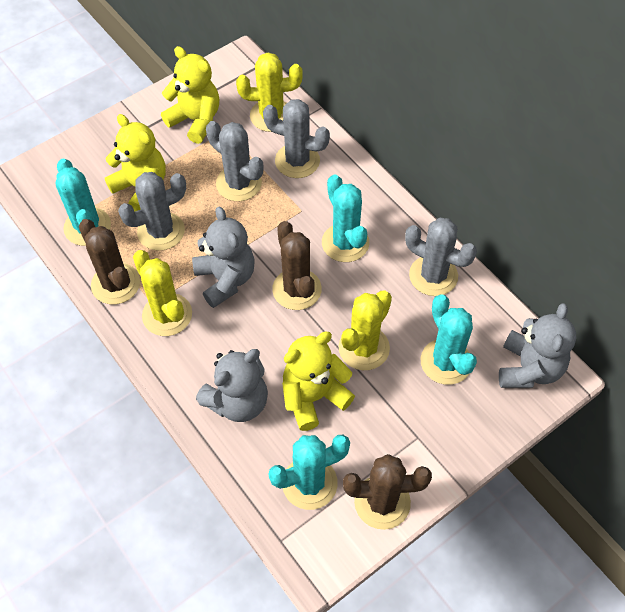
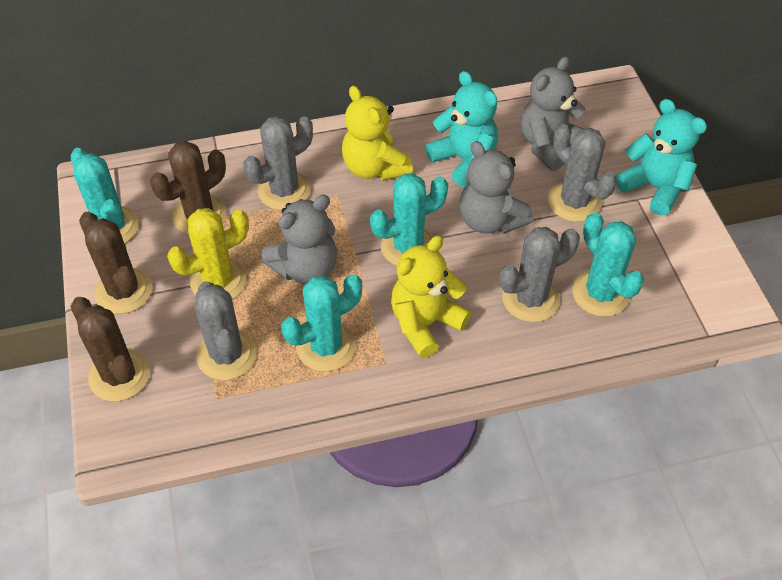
turquoise teddy bear: none = 0 -> [426,71,498,187] [616,99,707,216] = 2
yellow cactus: [133,250,192,336] [236,53,303,132] [339,291,392,370] = 3 -> [167,208,249,299] = 1
yellow teddy bear: [105,114,166,211] [161,46,219,144] [282,332,355,431] = 3 -> [342,86,413,181] [391,235,471,358] = 2

